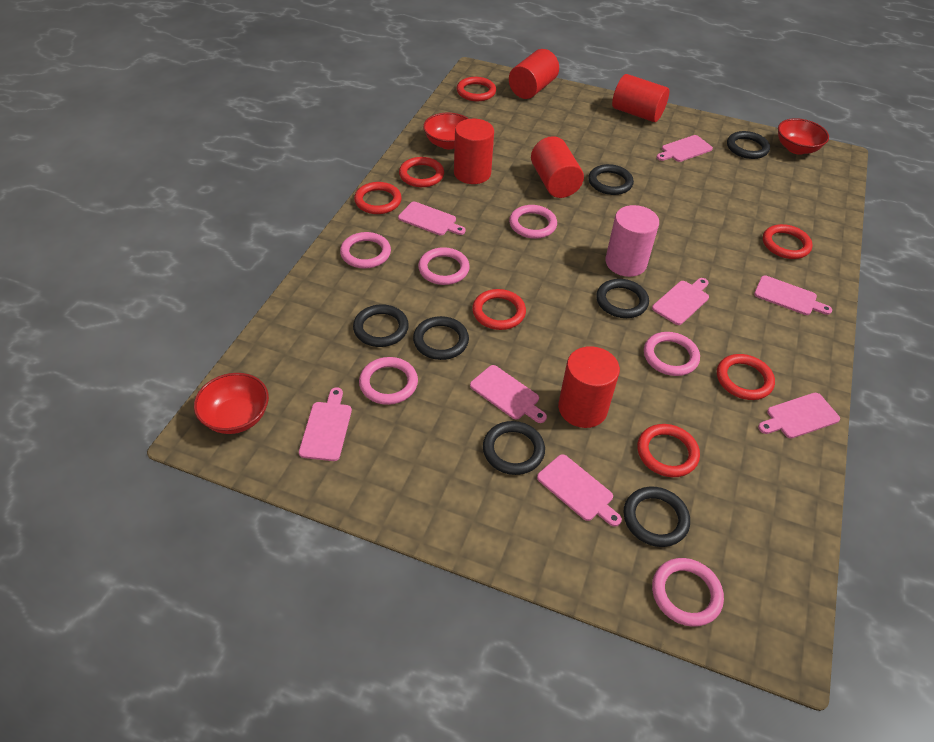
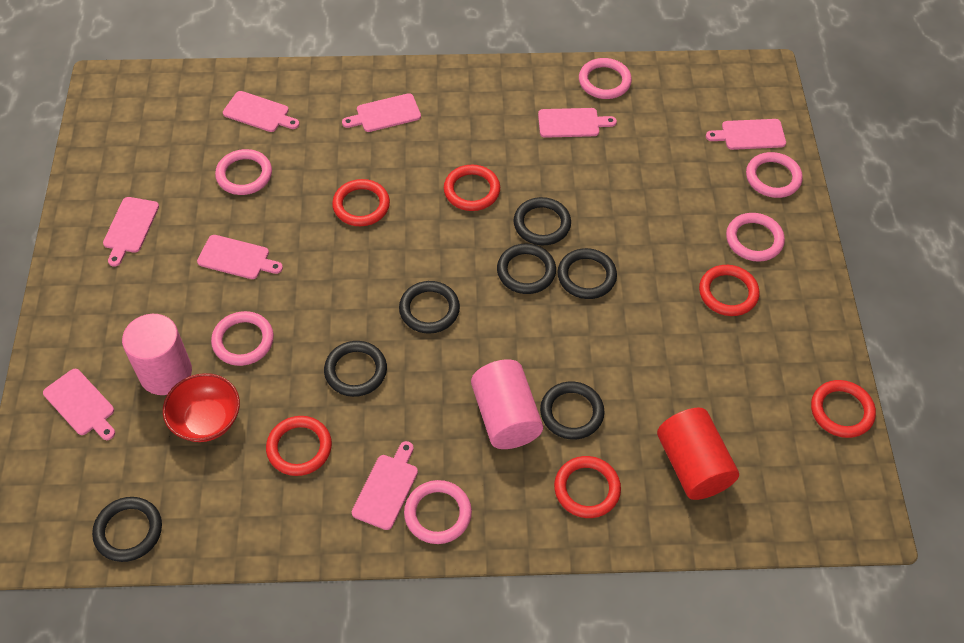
pink cylinder: [605,205,659,277] = 1 -> [122,314,192,395] [471,359,543,449] = 2
red bowl: [194,373,269,434] [423,113,469,149] [778,118,829,155] = 3 -> [163,373,240,442] = 1
red cylinder: [454,119,494,184] [509,49,559,99] [531,136,584,198] [558,346,620,428] [612,74,669,122] = 5 -> [657,407,739,500] = 1
red ring: [354,182,402,214] [399,157,444,187] [457,77,496,101] [472,289,526,330] [637,424,700,477] [717,354,775,400] [763,224,813,259] = 7 -> [266,416,332,476] [332,179,390,226] [444,165,500,211] [554,456,621,518] [699,265,759,316] [811,380,876,438] = 6

